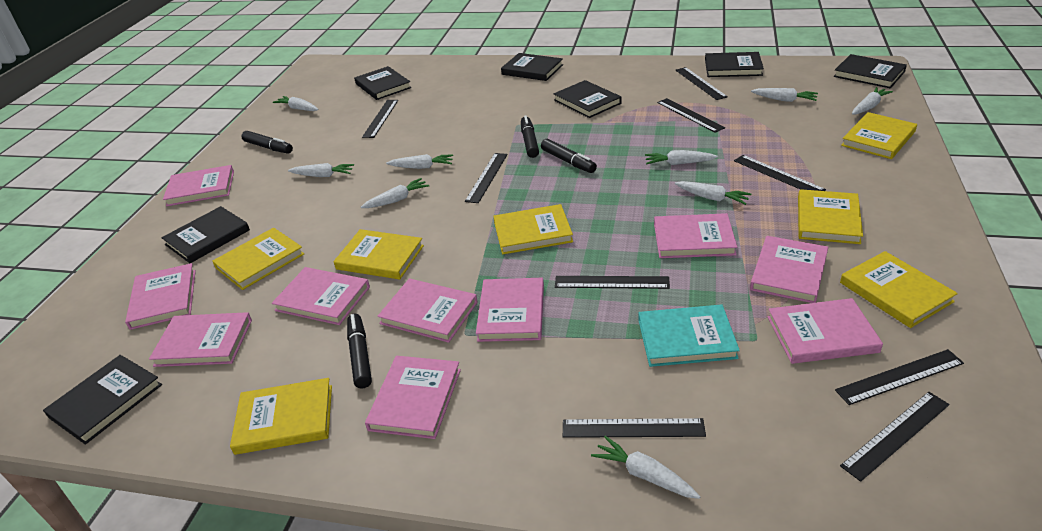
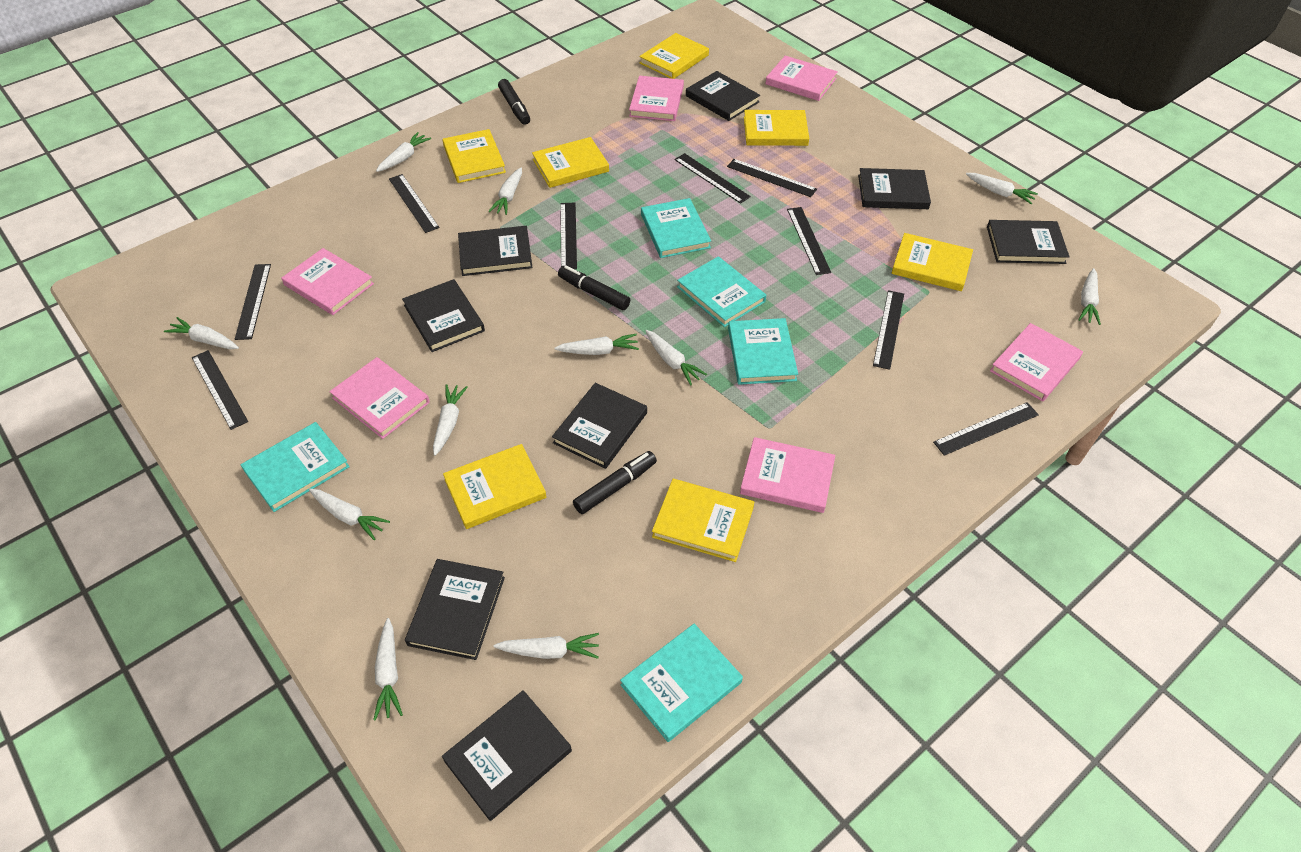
black book: [43,355,162,445] [162,206,250,263] [354,66,411,100] [501,53,563,81] [554,80,622,118] [705,52,764,77] [833,54,907,88] = 7 -> [402,279,485,352] [405,559,505,660] [442,690,572,821] [458,226,533,276] [552,383,647,469] [686,71,760,121] [858,168,931,209] [987,220,1070,264] = 8
black marker: [241,131,293,154] [347,314,372,389] [521,115,539,158] [541,139,597,173] = 4 -> [498,79,530,125] [558,265,630,310] [573,451,657,514] = 3
pink book: [125,263,196,330] [149,312,252,367] [163,165,234,206] [272,267,370,325] [365,356,461,439] [378,278,478,343] [476,278,544,342] [654,213,737,258] [750,236,828,303] [768,298,883,364] = 10 -> [282,248,374,315] [329,357,430,439] [629,76,684,121] [740,437,835,513] [766,56,838,101] [990,323,1083,402] = 6
turquoise book: [638,305,740,367] = 1 -> [241,422,350,512] [620,624,743,742] [641,198,711,258] [677,256,766,327] [728,318,798,385] = 5
white carrot: [273,96,318,111] [288,163,354,177] [361,178,429,208] [386,154,453,169] [591,436,700,499] [645,150,718,165] [675,181,752,205] [751,88,818,102] [852,87,893,114] = 9 -> [164,317,239,349] [309,489,390,540] [373,618,403,721] [376,132,431,172] [433,384,468,456] [488,168,522,215] [494,633,599,659] [554,334,639,355] [645,330,707,386] [966,173,1038,204] [1078,268,1101,325] = 11

